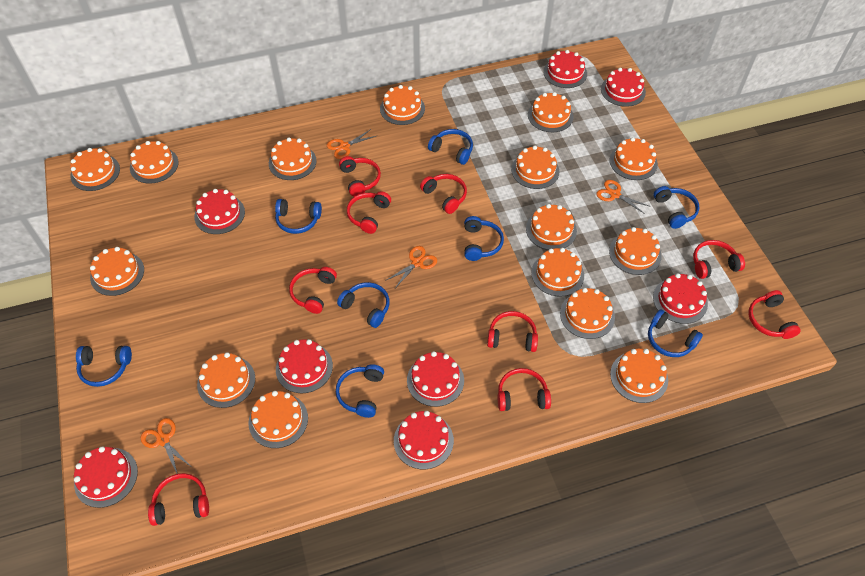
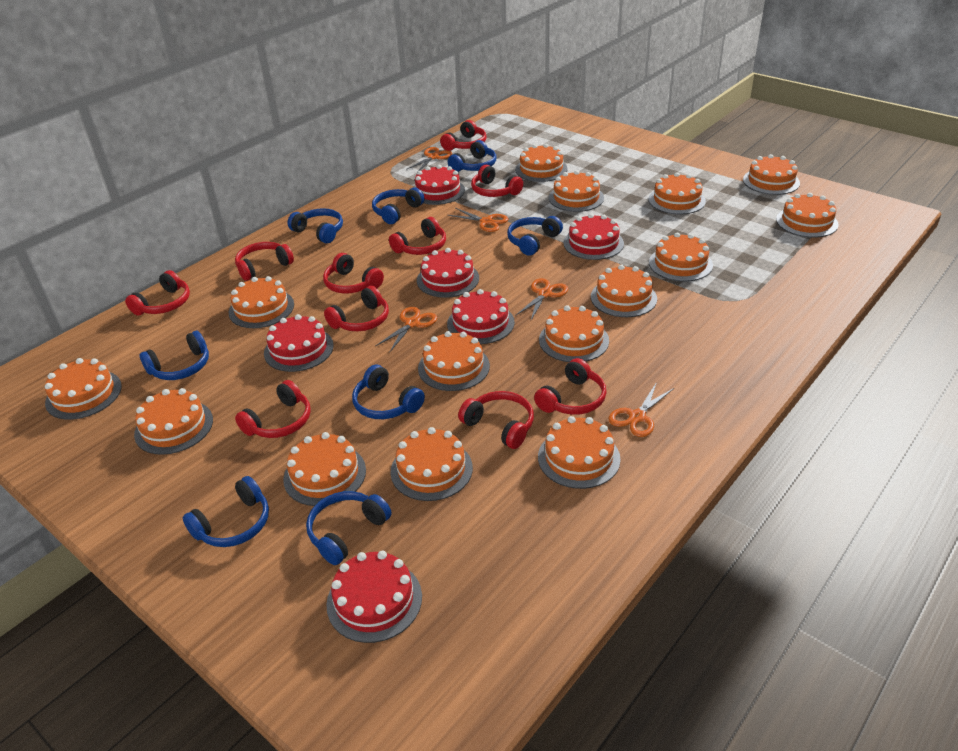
orange scissors: [141,418,190,473] [327,129,376,159] [385,246,437,288] [596,180,651,214] = 4 -> [375,307,437,352] [406,147,452,171] [448,208,508,232] [515,278,568,320] [608,382,674,437] = 5
red cake: [74,446,138,508] [194,189,245,234] [276,339,333,393] [394,411,454,469] [407,351,464,407] [543,50,587,88] [601,68,646,107] [653,273,708,324] = 8 -> [264,314,334,372] [326,551,422,643] [413,165,465,205] [417,248,479,298] [447,289,515,344] [563,214,624,260] = 6
red headphones: [148,473,209,526] [289,267,337,314] [339,156,381,197] [347,191,391,234] [420,174,467,214] [487,311,538,352] [498,368,551,411] [693,240,745,279] [748,290,800,339] = 9 -> [125,270,190,315] [235,242,294,281] [235,380,311,438] [323,253,384,293] [324,286,389,331] [389,217,446,255] [440,120,487,151] [458,391,534,449] [471,165,523,197] [534,358,607,415] = 10

